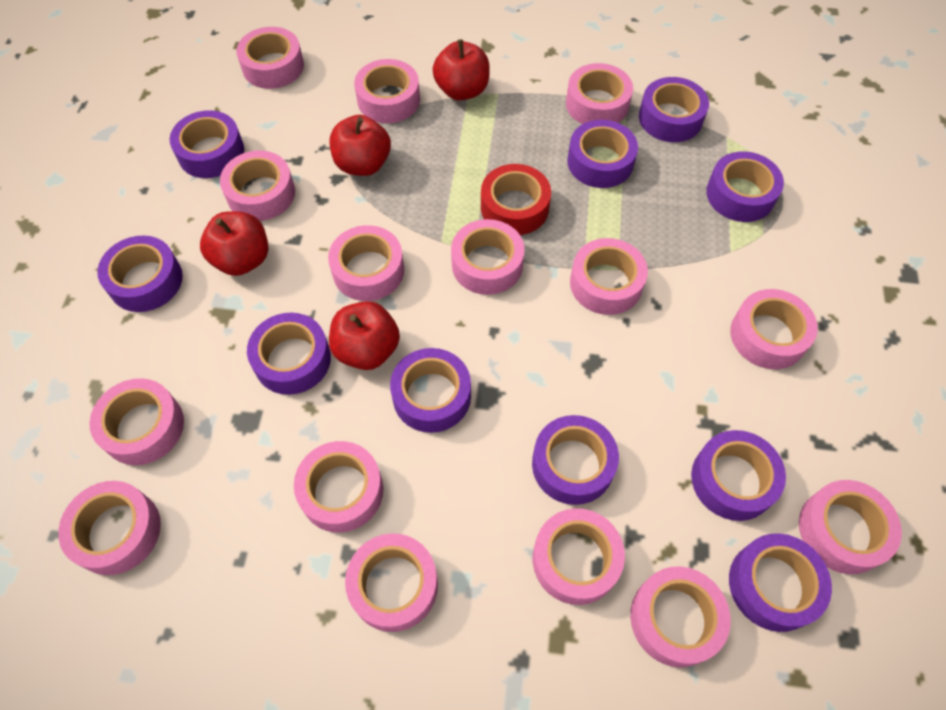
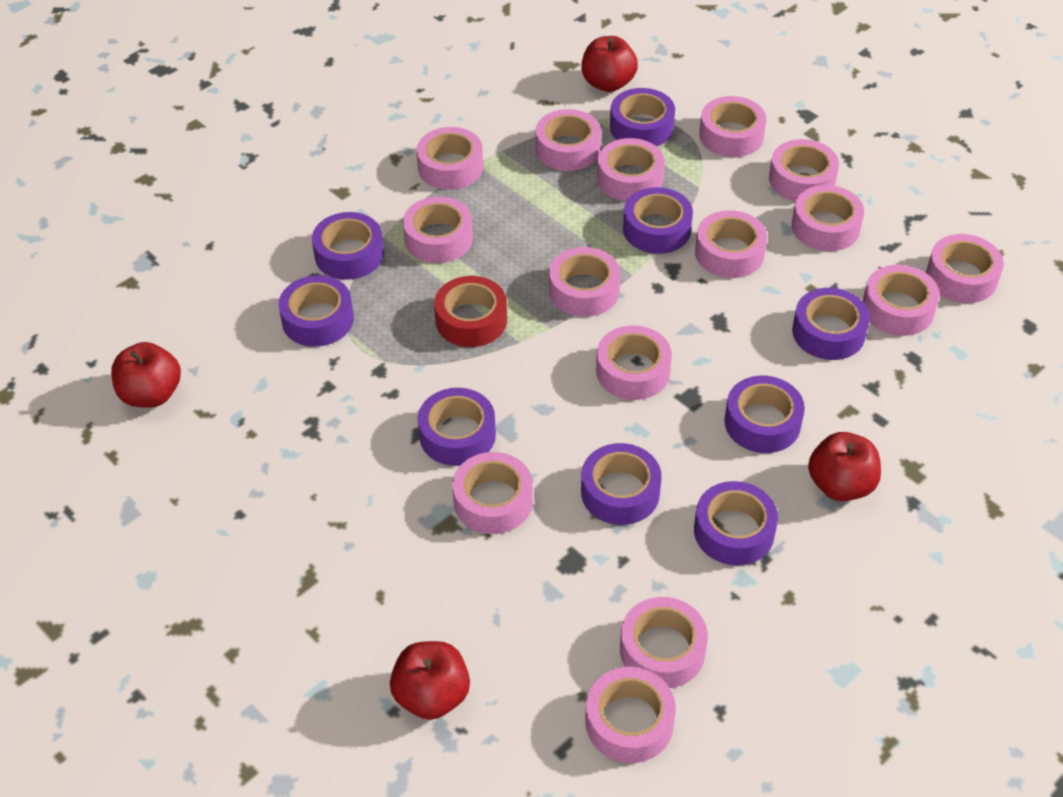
purple tape: [97,235,183,312] [170,110,244,178] [247,313,331,395] [390,348,471,433] [532,415,619,505] [567,120,638,188] [639,77,709,142] [691,430,786,521] [706,151,784,222] [729,533,832,632] = 10 -> [278,275,354,347] [312,212,384,280] [418,388,496,466] [581,443,662,525] [610,88,675,146] [623,187,693,254] [694,481,778,565] [724,376,805,453] [792,288,870,360] = 9

